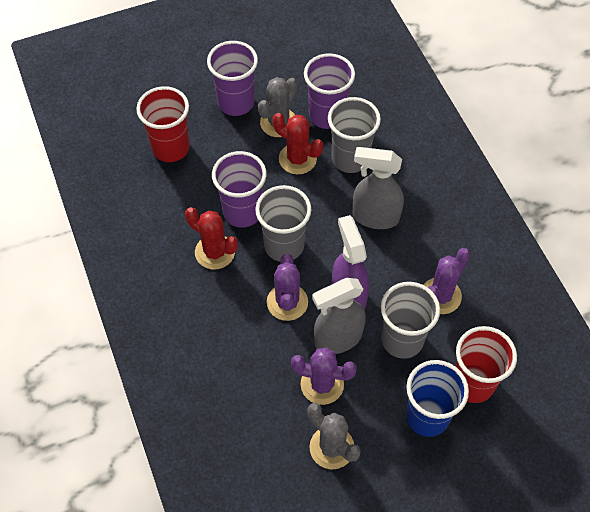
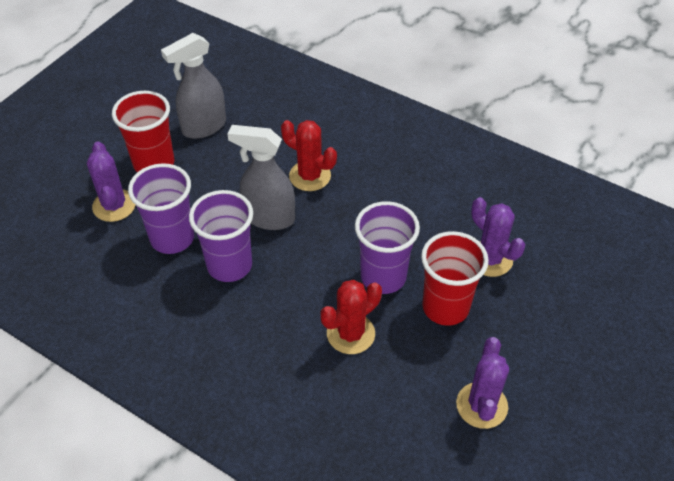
blue cup: [406,360,469,437] = 1 -> none = 0
grey cactus: [258,77,298,137] [307,403,361,469] = 2 -> none = 0
grey cup: [255,185,311,262] [328,97,381,173] [381,282,440,359] = 3 -> none = 0
purple spray bottle: [332,215,369,310] = 1 -> none = 0

